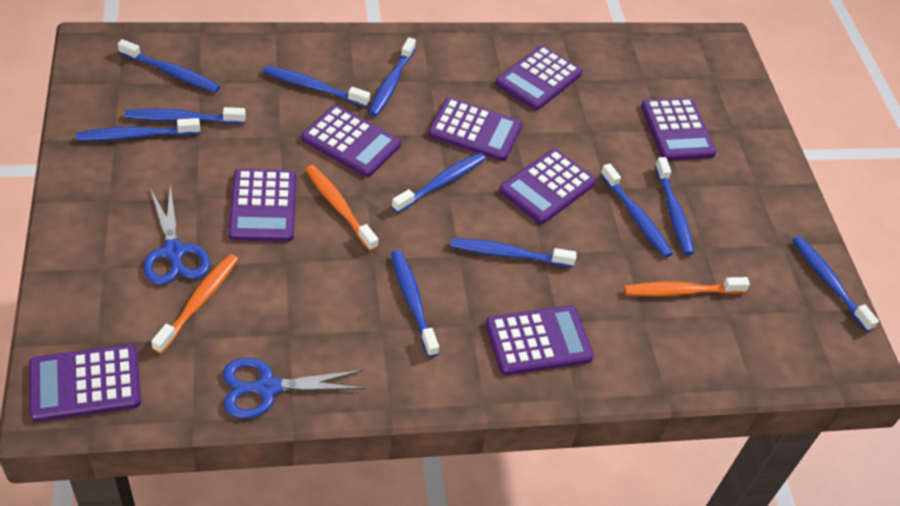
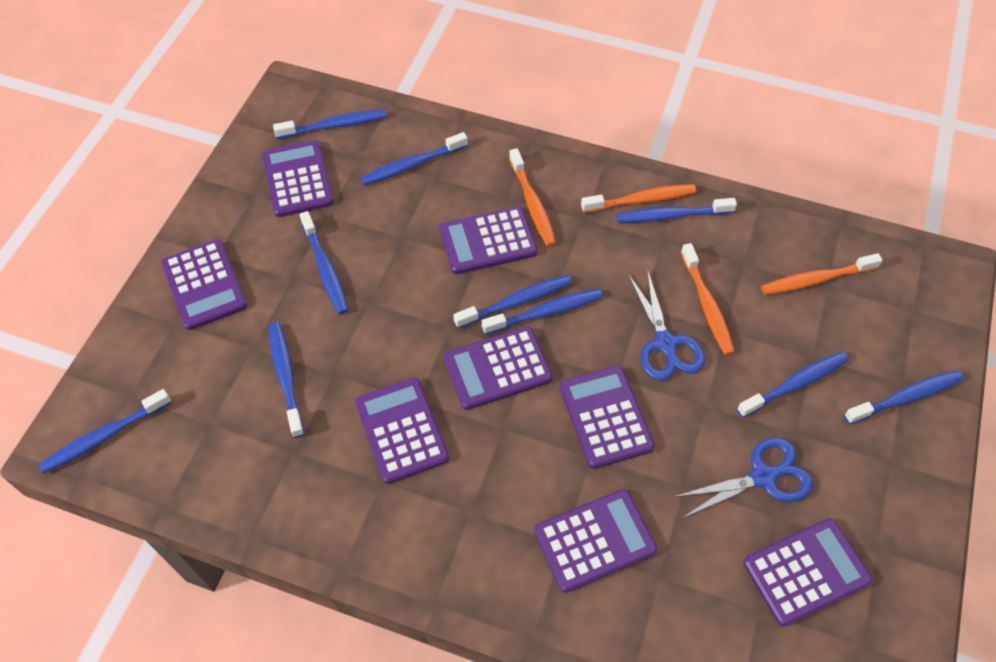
blue toothbrush: [76,118,200,141] [118,39,220,93] [125,107,246,124] [263,66,370,107] [369,37,416,116] [391,153,486,213] [391,250,439,357] [450,238,577,267] [600,163,673,258] [655,157,694,255] [792,236,879,332] = 11 -> [39,389,172,474] [269,322,304,438] [273,109,387,139] [300,211,348,315] [360,132,468,186] [453,275,571,329] [482,289,603,335] [616,198,737,223] [737,351,849,418] [844,370,964,424] = 10
orange toothbrush: [151,254,238,354] [305,165,378,251] [624,277,750,296] = 3 -> [509,148,556,247] [581,184,696,213] [680,243,735,355] [761,253,883,295] = 4

